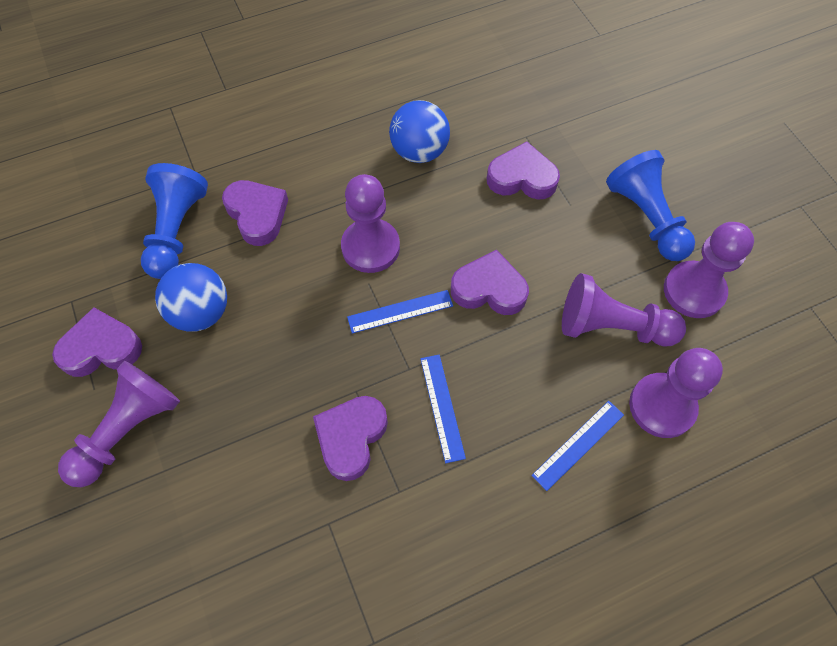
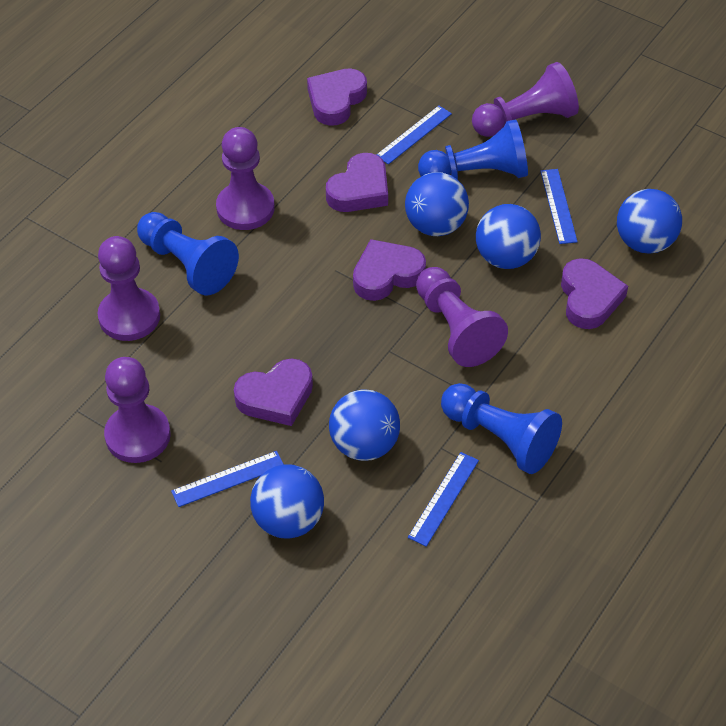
blue ball: [155,263,227,332] [389,100,450,163] = 2 -> [250,464,324,539] [329,390,400,461] [405,172,469,236] [476,204,541,269] [617,189,682,254] = 5
blue pawn: [141,163,208,279] [606,150,695,261] = 2 -> [137,212,239,295] [418,119,528,180] [441,383,562,474] = 3
blue ruler: [347,290,453,334] [420,355,466,463] [531,401,624,491] = 3 -> [171,451,283,507] [376,106,452,165] [408,452,479,547] [540,169,578,244] = 4

